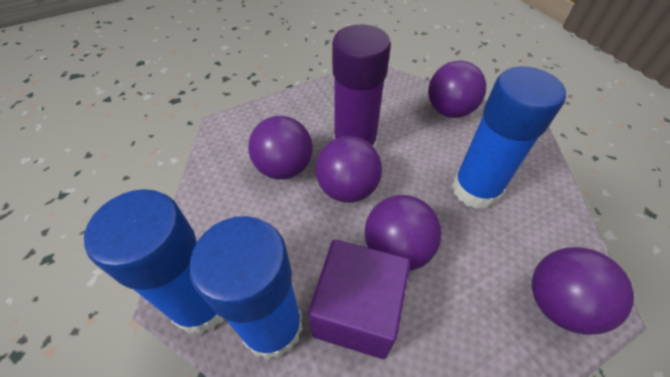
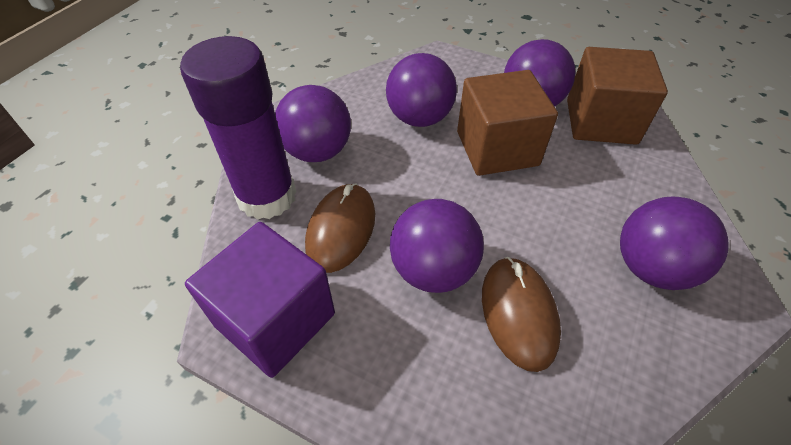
blue glue stick: [84,189,224,334] [189,216,303,360] [452,66,566,209] = 3 -> none = 0
brown cube: none = 0 -> [457,70,558,176] [567,47,668,145] = 2
brown mouse: none = 0 -> [305,184,375,273] [482,257,561,372] = 2

